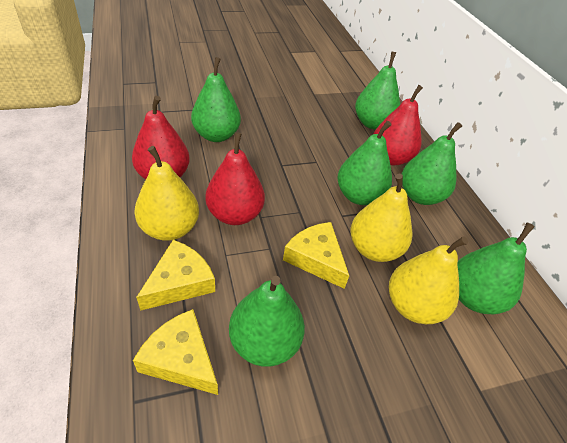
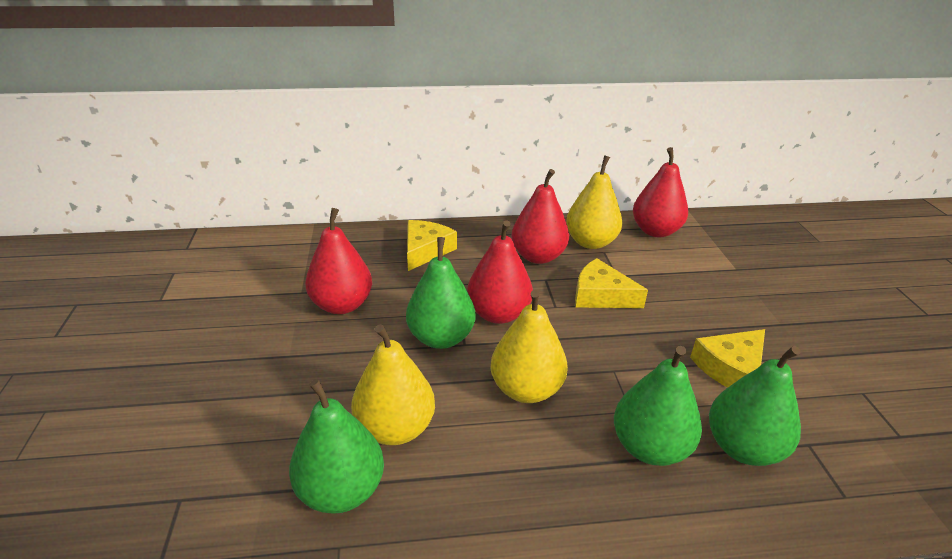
green pear: [191,57,241,142] [229,276,305,367] [337,121,392,205] [355,51,400,129] [402,122,462,205] [458,223,535,314] = 6 -> [289,379,384,514] [406,237,476,349] [614,346,702,466] [709,346,801,466] = 4
red pear: [132,96,190,180] [205,132,265,225] [374,85,423,165] = 3 -> [305,208,372,314] [467,220,533,324] [512,169,569,264] [633,147,688,237] = 4

